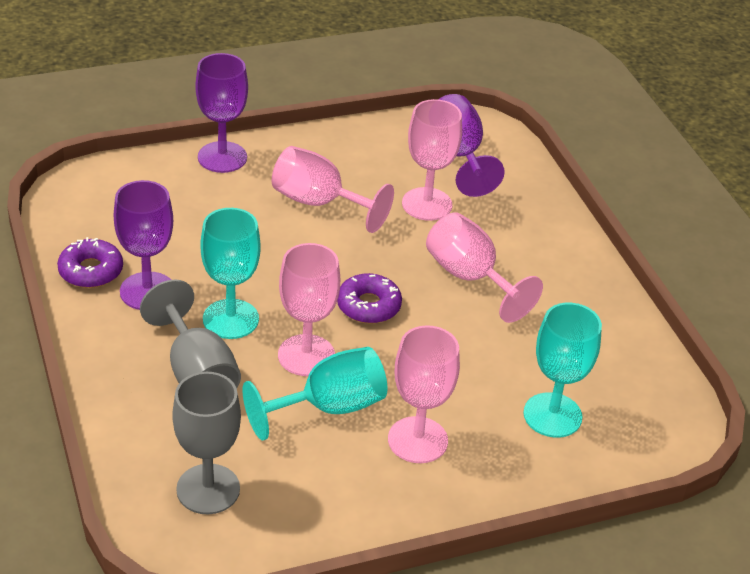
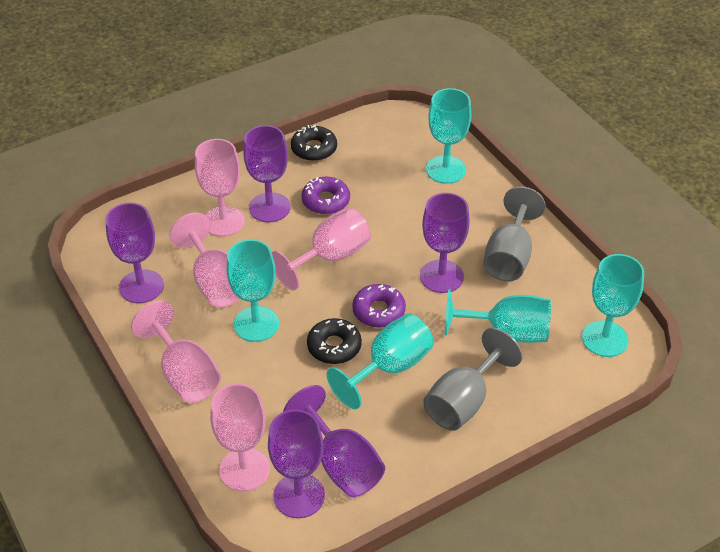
black donut: none = 0 -> [291,125,337,161] [307,318,362,364] = 2
purple goblet: [114,180,173,310] [195,53,248,173] [438,94,505,197] = 3 -> [106,203,164,303] [243,125,291,222] [268,410,325,518] [283,385,385,497] [420,193,470,293] = 5
turquoise goblet: [201,208,261,339] [243,347,387,441] [523,303,602,438] = 3 -> [227,239,279,342] [326,313,434,409] [426,88,471,184] [445,289,551,343] [582,254,644,357] = 5

